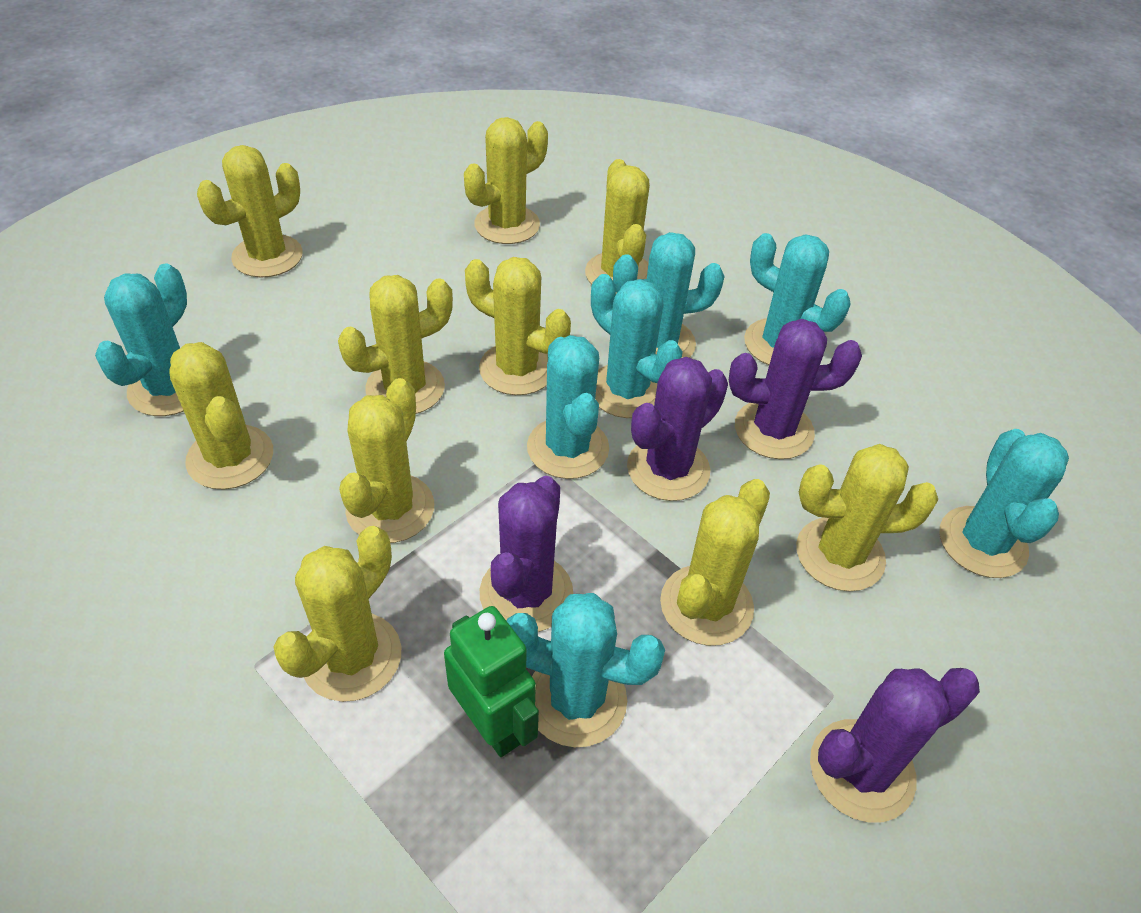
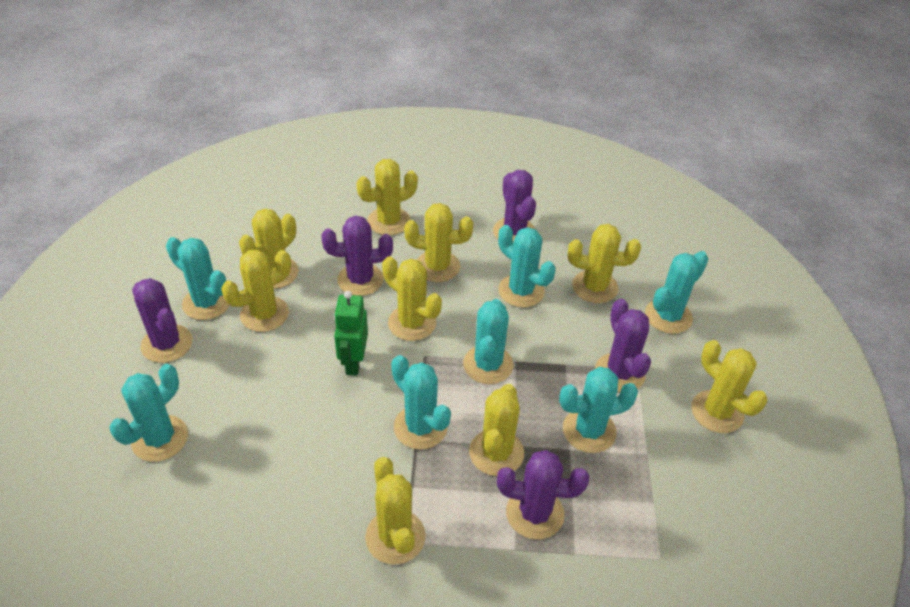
purple cactus: [480,476,573,632] [627,357,728,501] [729,319,862,459] [810,668,980,822] = 4 -> [132,278,193,363] [321,216,393,296] [493,170,536,242] [497,450,589,540] [595,299,651,392] = 5
yellow cactus: [169,342,273,490] [197,145,303,278] [273,526,401,702] [338,275,453,414] [339,378,434,543] [464,117,548,244] [465,257,571,395] [585,159,650,294] [660,479,770,646] [796,444,938,591] = 10 -> [221,249,291,332] [239,209,299,289] [357,159,418,235] [365,457,426,565] [382,256,442,341] [404,203,473,282] [469,384,524,476] [567,224,641,303] [691,340,767,433] = 9

